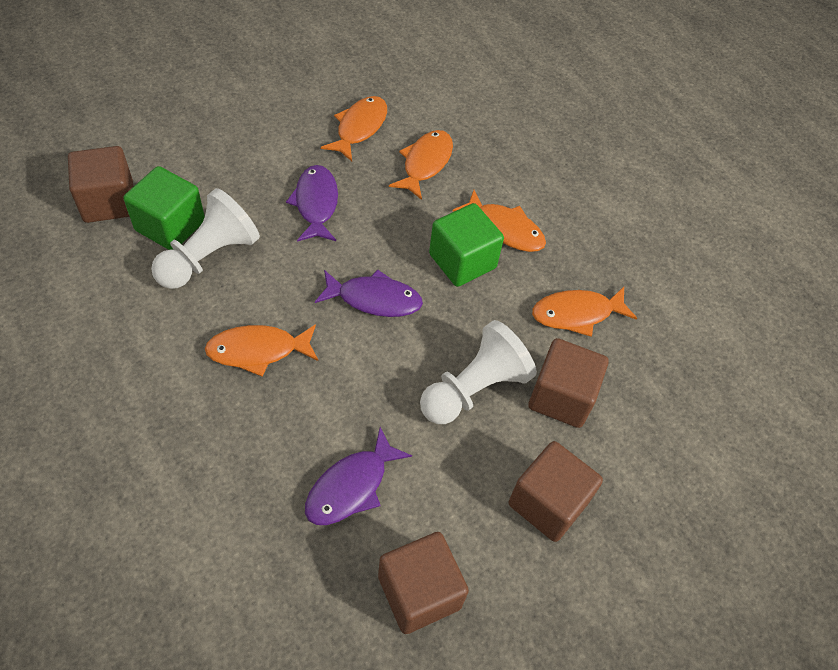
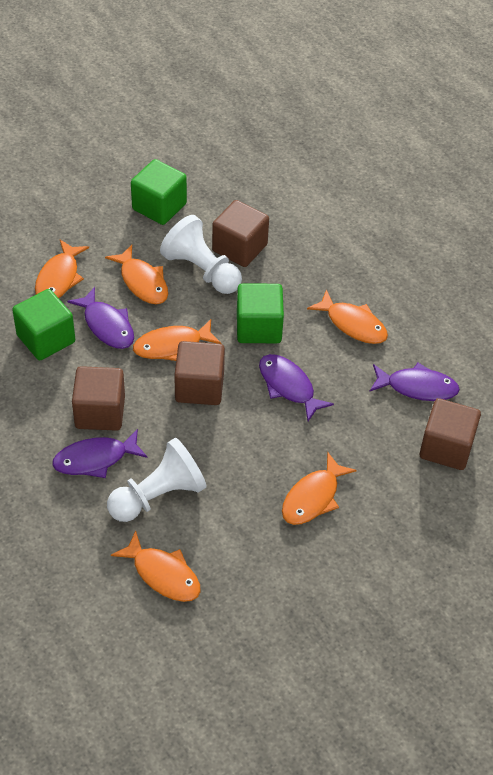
green cube: [123,166,205,250] [429,203,504,287] = 2 -> [12,289,75,361] [131,159,187,225] [237,283,284,343] = 3
orange fish: [205,324,318,376] [321,96,387,161] [389,130,453,200] [452,190,546,252] [532,287,637,337] = 5 -> [35,240,89,298] [105,245,168,304] [111,531,201,602] [133,319,221,361] [282,452,357,525] [307,289,388,344] = 6
purple fish: [286,165,338,242] [305,427,412,525] [315,269,423,317] = 3 -> [52,429,148,478] [67,287,134,349] [259,354,334,421] [369,363,460,401] = 4

